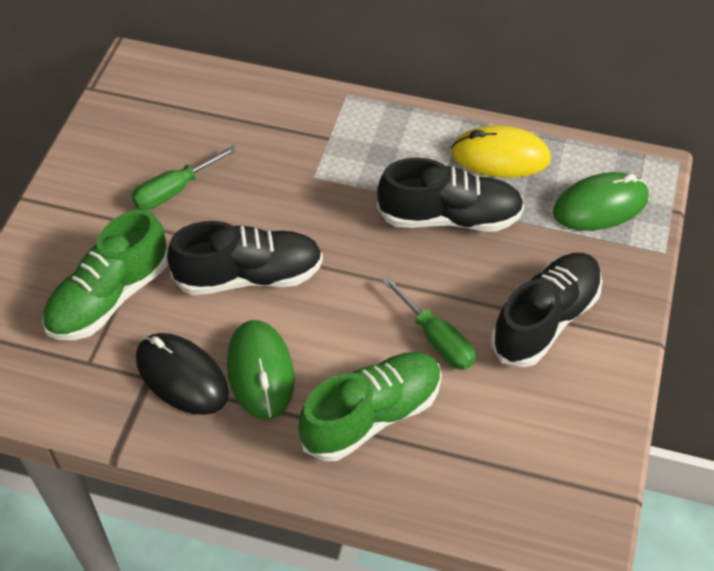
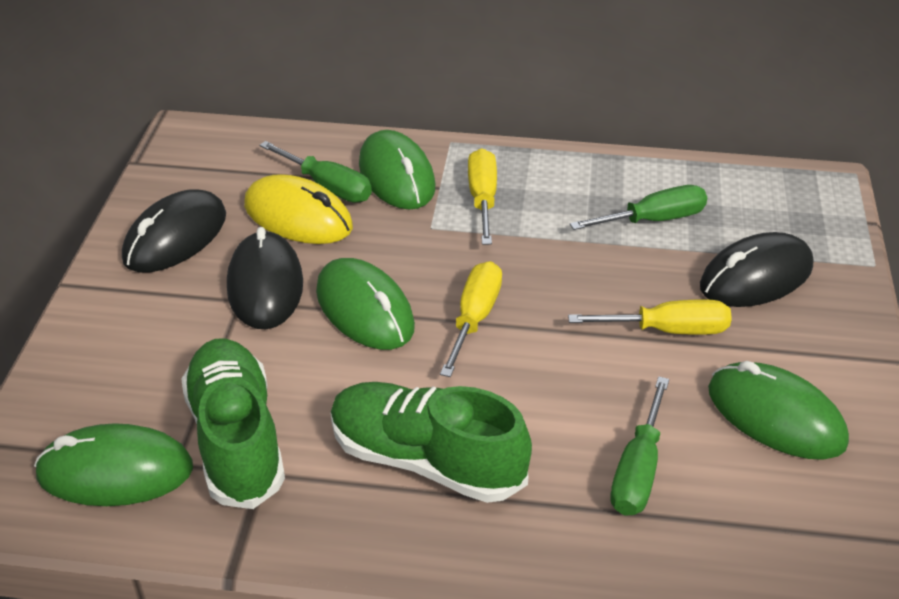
black mouse: [136,333,229,415] = 1 -> [122,189,226,273] [227,227,303,329] [700,232,813,307] = 3
black shoe: [167,221,323,295] [377,158,524,232] [491,253,602,367] = 3 -> none = 0
green mouse: [227,320,294,419] [553,172,649,231] = 2 -> [34,423,193,506] [316,258,415,350] [359,130,435,209] [708,361,849,460] = 4
green screwdriver: [131,145,237,210] [382,277,476,370] = 2 -> [259,141,372,203] [570,185,707,230] [610,376,669,516] = 3
yellow screwdriver: none = 0 -> [440,261,502,377] [468,148,497,245] [568,299,732,335] = 3

